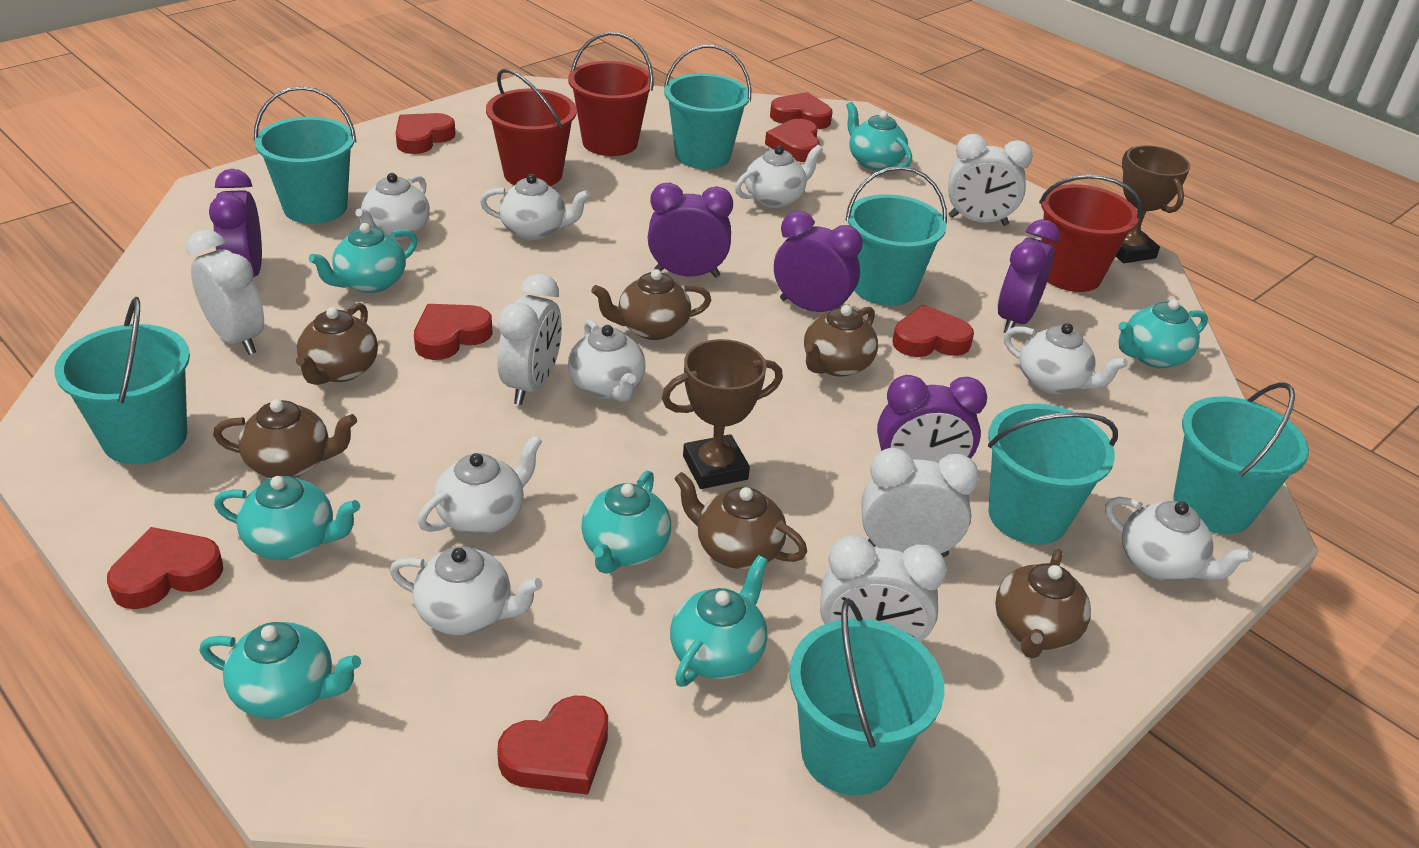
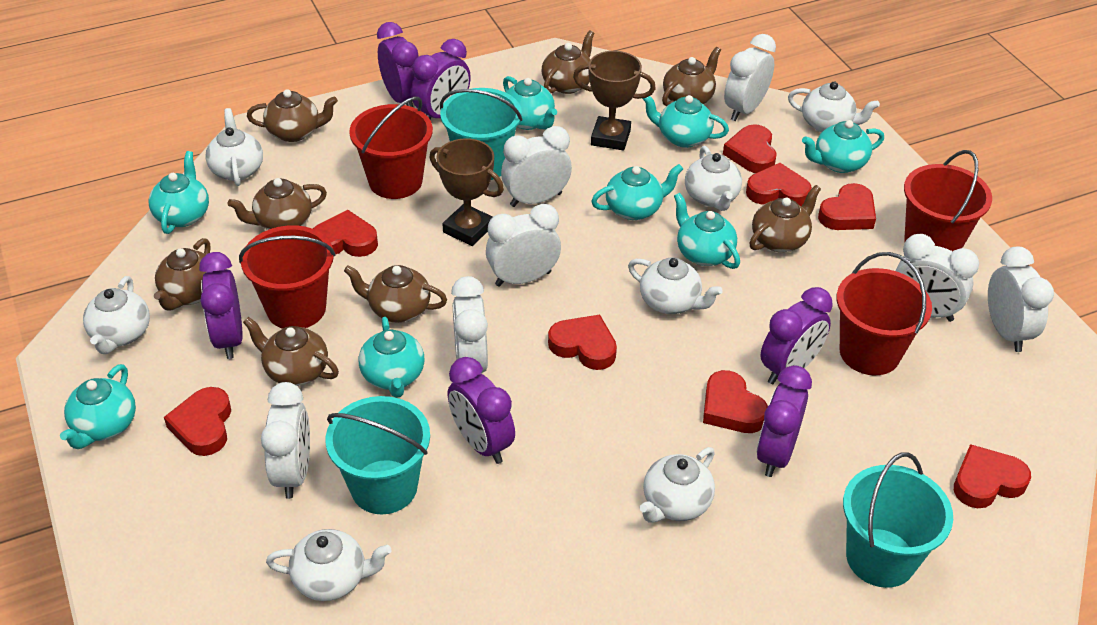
brown teapot: [213,399,357,478] [296,303,378,385] [591,269,711,340] [674,472,807,569] [804,305,878,377] [995,549,1091,658] = 6 -> [154,238,211,311] [228,178,327,230] [243,317,339,386] [247,89,338,142] [344,265,447,323] [542,30,594,94] [662,47,721,106] [749,185,821,252] = 8
purple clock: [209,169,262,277] [648,183,733,278] [774,211,863,312] [877,375,987,463] [998,219,1060,333] = 5 -> [199,252,243,359] [377,22,418,107] [411,39,471,120] [448,357,515,464] [757,365,812,477] [760,287,833,384] = 6
red bucket: [486,69,577,186] [568,32,654,156] [1039,175,1142,292] = 3 -> [239,225,336,329] [349,97,433,199] [837,252,932,375] [904,150,992,251] = 4
red heart: [107,527,223,609] [396,113,456,154] [414,304,493,360] [497,696,608,795] [765,119,820,162] [770,92,833,129] [892,305,974,357] = 7 -> [164,387,231,456] [313,210,378,257] [548,314,617,370] [703,370,768,433] [723,124,777,173] [746,163,812,206] [818,183,876,230] [954,444,1031,508] = 8
turquoise bucket: [54,297,190,464] [254,86,357,224] [664,45,751,169] [789,598,944,795] [845,166,947,306] [988,403,1118,545] [1174,382,1309,534] = 7 -> [326,396,430,514] [440,88,523,180] [843,452,953,588] = 3
turquoise teapot: [200,622,361,719] [214,476,360,560] [309,223,417,293] [581,471,671,574] [670,555,768,687] [846,102,912,171] [1118,299,1208,368] = 7 -> [60,364,136,449] [149,151,209,234] [359,317,425,398] [503,76,557,130] [591,164,683,220] [642,95,729,148] [674,193,740,269] [802,120,884,173] = 8
white clock: [186,230,264,355] [498,274,562,405] [820,535,947,642] [861,448,979,557] [948,134,1033,226] = 5 -> [261,382,310,499] [451,276,488,373] [486,204,561,287] [501,126,572,207] [724,34,776,121] [896,234,979,322] [988,247,1054,352] = 7
white teapot: [355,173,430,240] [390,546,542,635] [418,435,542,535] [480,174,590,240] [568,319,646,402] [735,145,823,208] [1004,323,1128,394] [1105,497,1253,581] = 8 -> [83,276,150,354] [205,108,263,186] [266,529,391,601] [628,257,723,314] [640,447,715,523] [685,146,742,211] [788,82,880,132] = 7

